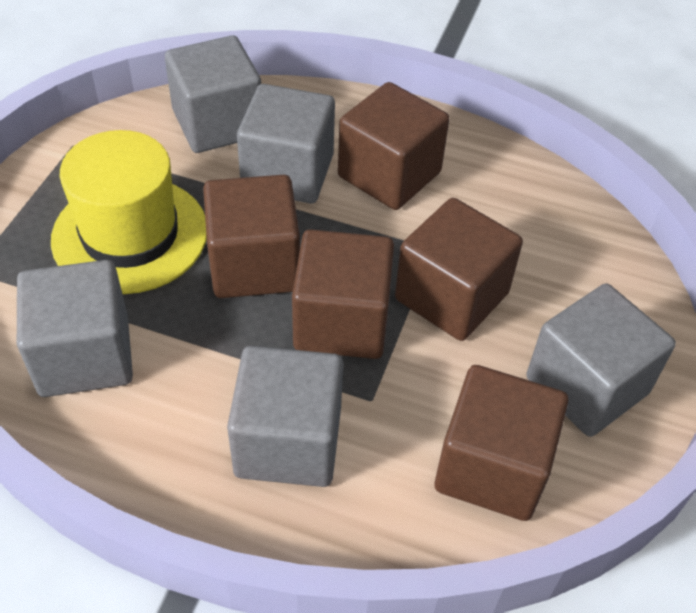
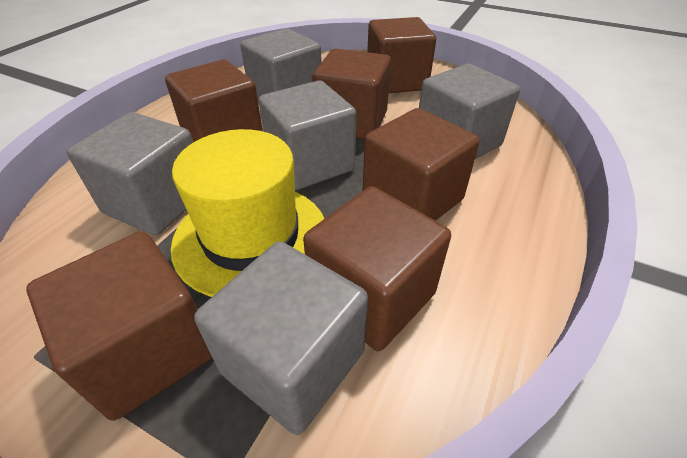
brown cube: [203,175,300,298] [292,229,394,359] [338,82,449,210] [395,198,523,341] [435,365,568,521] = 5 -> [26,231,212,421] [165,60,263,142] [303,186,451,351] [312,49,391,139] [362,108,480,221] [367,17,436,93] = 6

